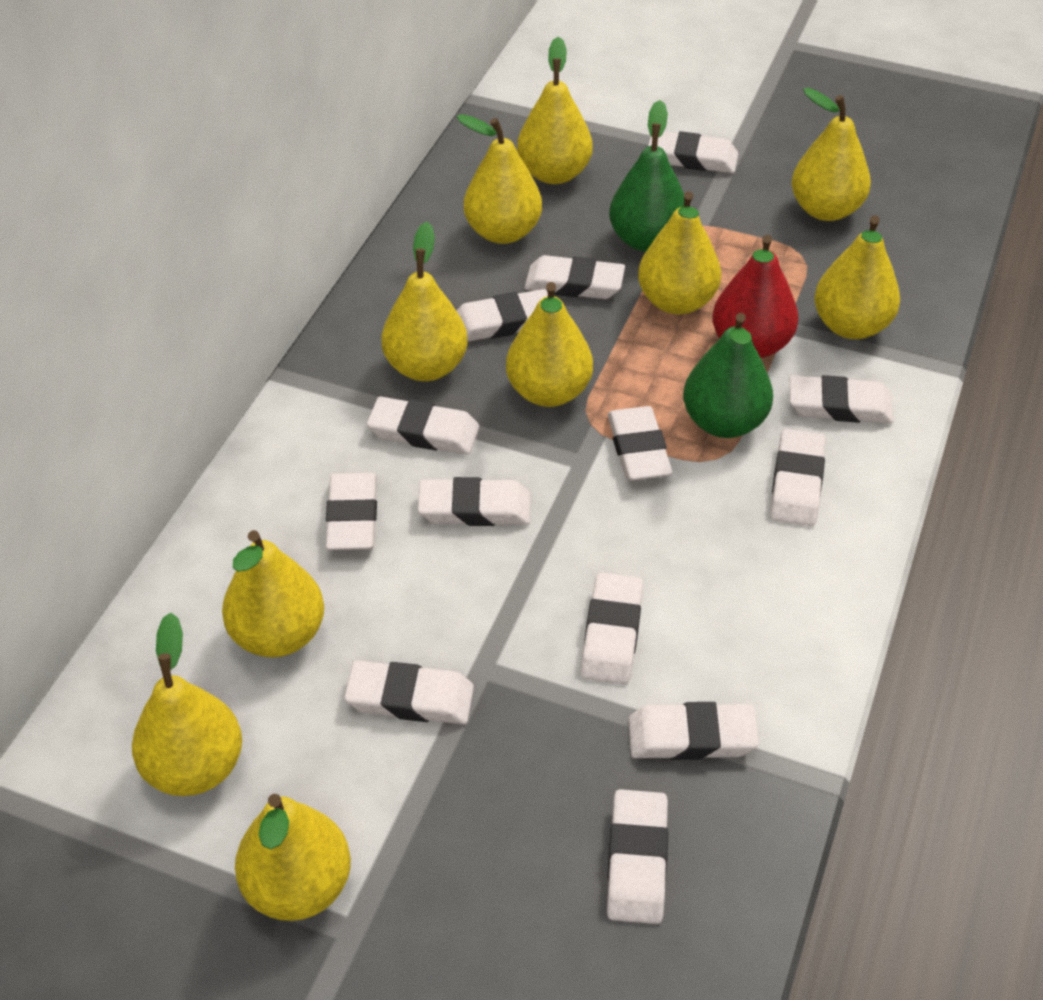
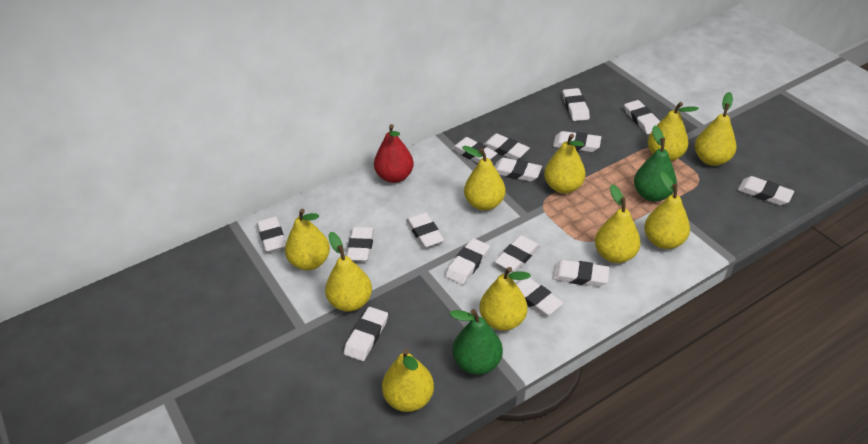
white eraser: [326,473,377,550] [344,661,474,724] [367,397,479,454] [418,477,530,526] [457,289,548,342] [524,255,625,299] [581,572,643,684] [607,789,668,924] [608,406,672,481] [628,702,759,760] [648,131,738,173] [771,429,825,526] [790,375,894,423] = 13 -> [257,216,286,252] [344,307,388,361] [347,226,374,261] [406,212,444,248] [446,238,490,285] [451,137,497,163] [484,134,530,160] [495,158,542,182] [495,235,540,272] [515,278,563,316] [552,260,609,287] [553,131,601,152] [563,88,590,121] [624,100,660,134] [738,176,794,205] = 15

